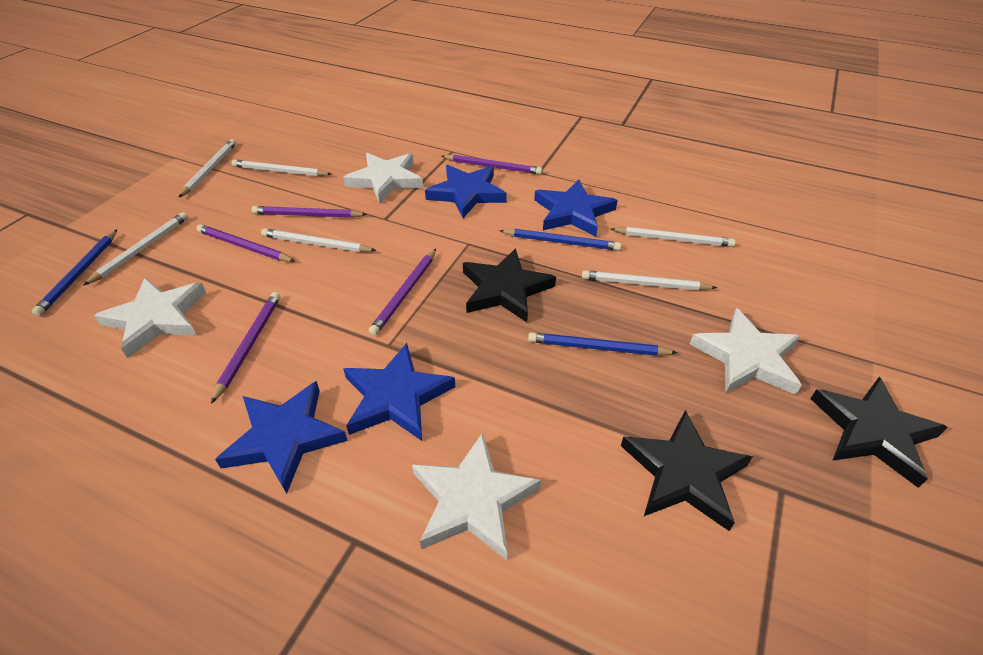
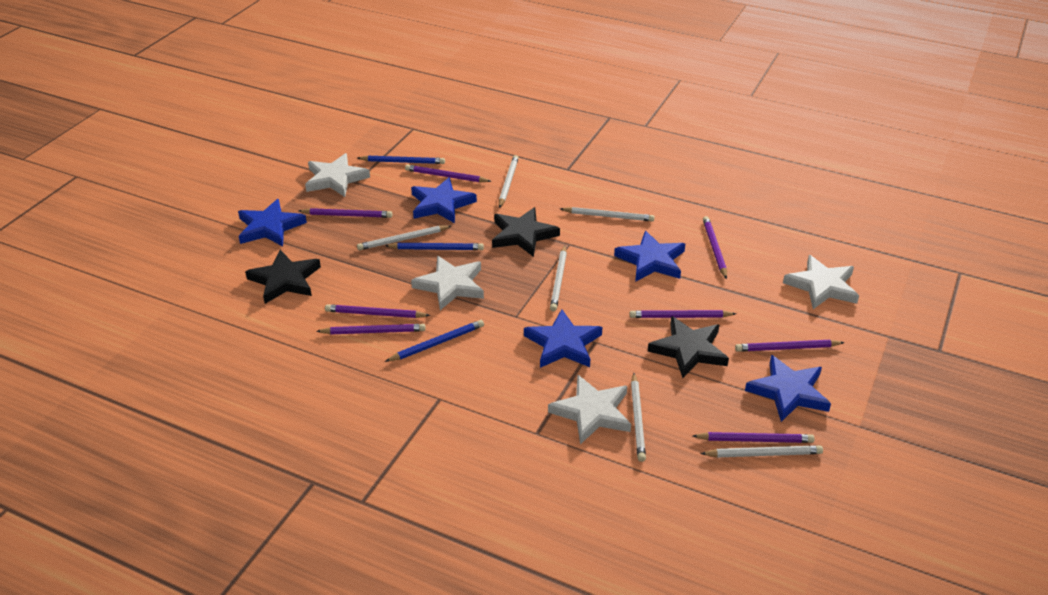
blue star: [215,381,348,494] [343,343,455,441] [425,165,507,218] [534,179,618,237] = 4 -> [238,199,307,246] [411,177,477,223] [524,309,602,368] [614,230,685,282] [745,355,831,422] = 5
purple pencil: [196,224,296,262] [211,292,280,404] [251,206,367,218] [369,249,436,336] [441,154,543,175] = 5 -> [299,208,392,218] [316,324,426,334] [325,304,430,318] [405,164,491,182] [630,310,736,318] [693,432,815,443] [703,216,727,279] [735,340,845,352] = 8

